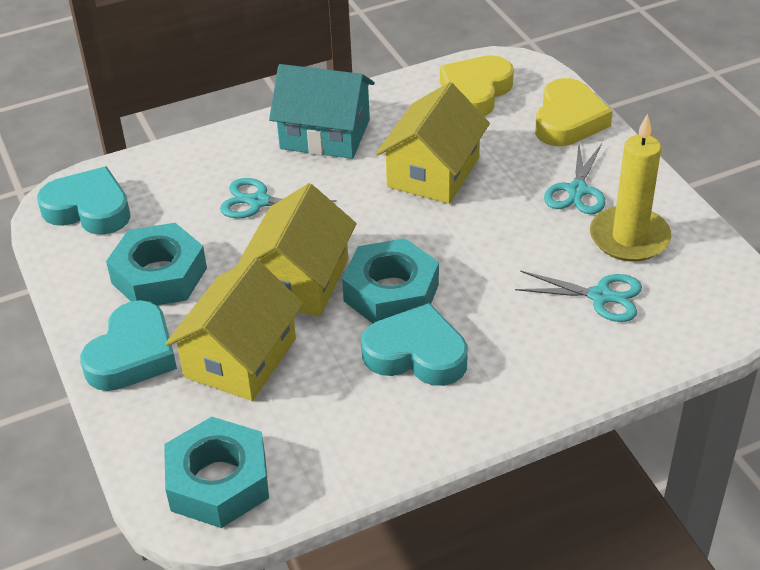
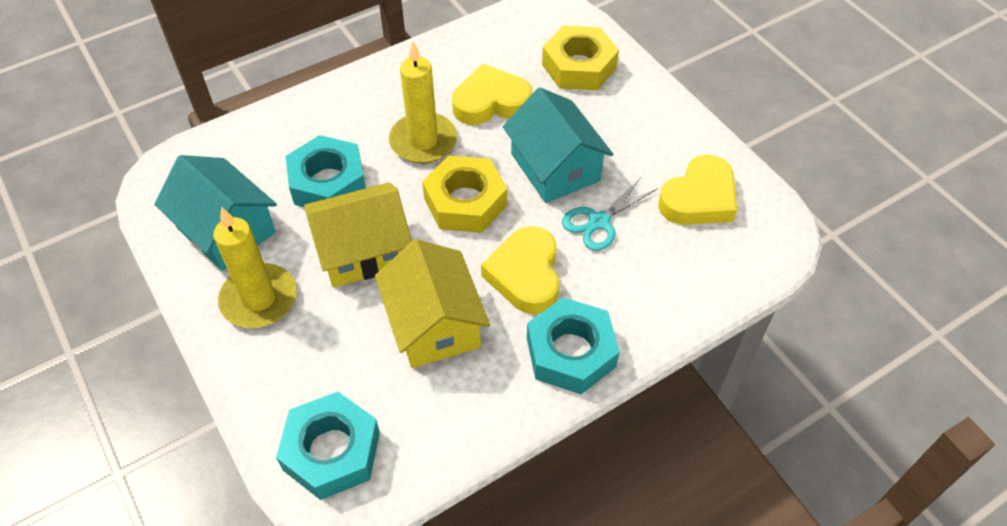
turquoise heart: [37,167,131,235] [80,300,177,391] [361,303,468,386] = 3 -> none = 0
turquoise house: [269,64,375,159] = 1 -> [154,155,277,271] [503,87,613,203] = 2
turquoise scissors: [220,178,337,219] [515,270,642,322] [544,143,606,214] = 3 -> [562,177,658,251] = 1
yellow candle: [590,114,671,262] = 1 -> [213,207,297,328] [389,41,457,163] = 2
yellow heart: [440,55,514,116] [535,78,613,146] = 2 -> [452,64,533,125] [481,226,559,314] [658,154,737,225] = 3
yellow house: [165,258,303,401] [236,183,357,317] [376,82,490,204] = 3 -> [304,182,412,288] [375,239,490,368] = 2
yellow nut: none = 0 -> [422,156,507,233] [542,26,619,90] = 2

